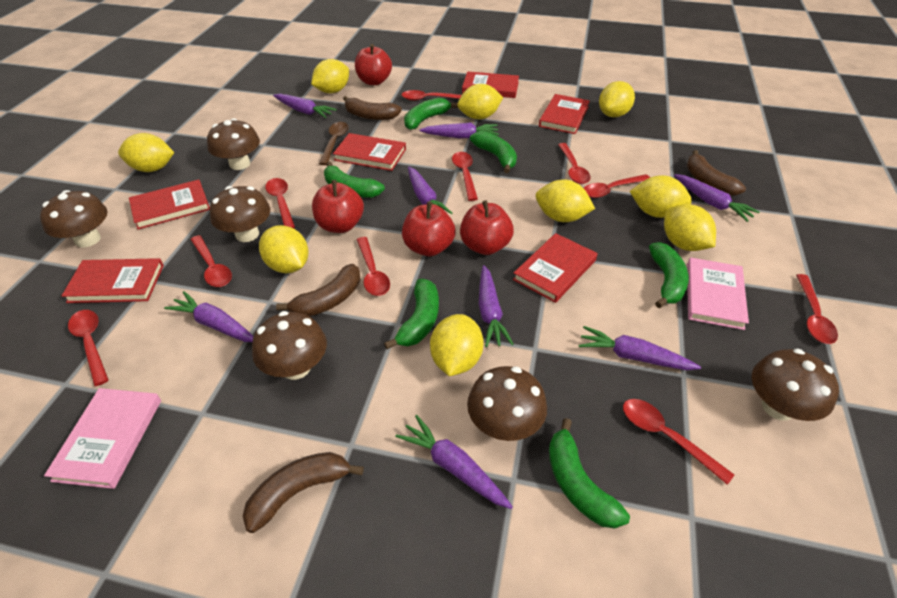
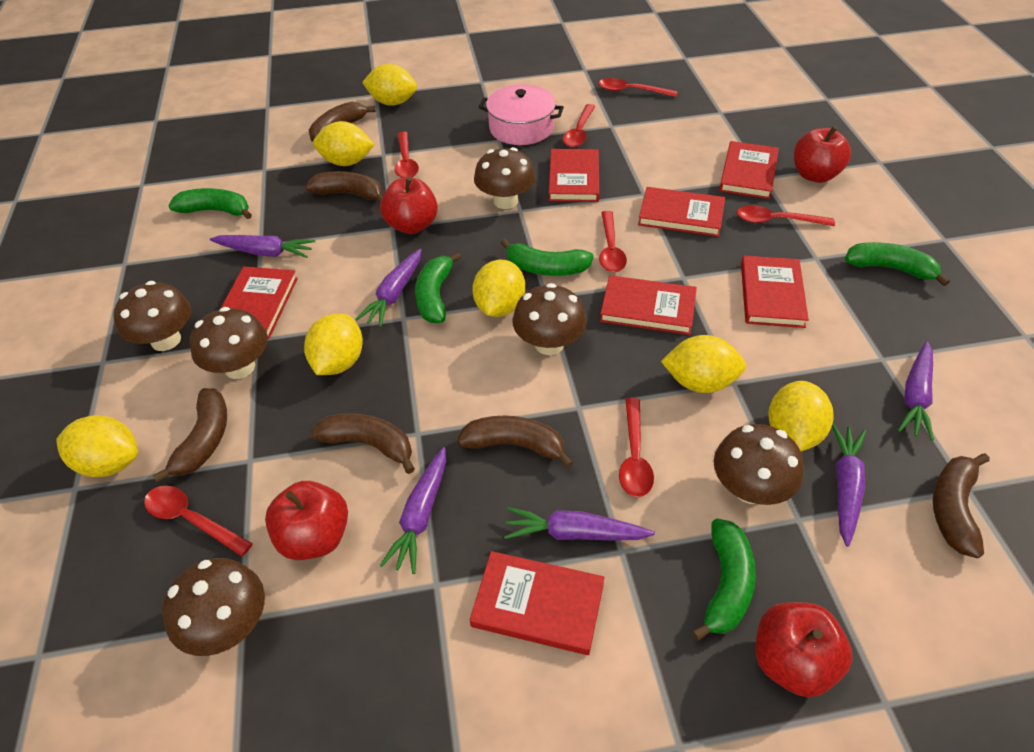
brown banana: [243,452,364,533] [276,264,360,316] [343,96,402,120] [687,150,746,196] = 4 -> [152,388,227,483] [305,171,383,203] [309,102,376,142] [311,413,415,474] [457,416,574,468] [933,453,989,558] = 6
brown spoon: [319,122,349,165] = 1 -> none = 0
green banana: [324,161,385,198] [384,279,439,349] [404,98,458,130] [470,131,517,173] [549,418,630,528] [649,242,689,308] = 6 -> [168,188,252,219] [415,252,461,323] [500,239,594,276] [691,519,756,641] [845,242,950,286] = 5
pink book: [44,388,161,489] [687,258,749,330] = 2 -> none = 0
pink pot: none = 0 -> [479,84,564,145] = 1
purple carrot: [164,291,254,342] [273,94,337,118] [395,415,513,509] [408,167,452,214] [419,123,499,138] [479,265,513,347] [579,326,701,370] [674,174,760,222] = 8 -> [210,235,315,258] [356,249,422,327] [380,447,446,574] [504,507,655,540] [832,424,866,547] [898,341,934,441] = 6
red book: [61,258,164,303] [129,179,210,230] [333,133,406,171] [462,71,519,98] [513,233,597,303] [539,94,590,134] = 6 -> [220,267,298,339] [470,551,605,655] [549,149,599,202] [600,275,697,335] [638,187,725,237] [719,141,779,199] [741,256,809,328] = 7
red spoon: [68,310,108,386] [190,235,232,287] [265,178,295,228] [357,237,390,296] [402,90,462,101] [452,152,478,201] [558,143,591,184] [584,174,650,198] [623,399,734,485] [796,274,838,344] = 10 -> [144,486,253,557] [395,132,419,178] [563,104,595,148] [598,78,678,97] [599,211,627,272] [619,398,654,497] [737,205,835,226] = 7
yellow lemon: [118,133,174,172] [259,225,309,273] [311,59,349,93] [430,314,484,376] [457,84,503,119] [536,180,595,222] [599,81,635,117] [630,175,692,218] [664,204,716,251] = 9 -> [56,415,138,477] [304,314,363,375] [313,121,375,166] [362,64,417,106] [472,260,525,317] [661,335,746,393] [768,381,834,451] = 7

